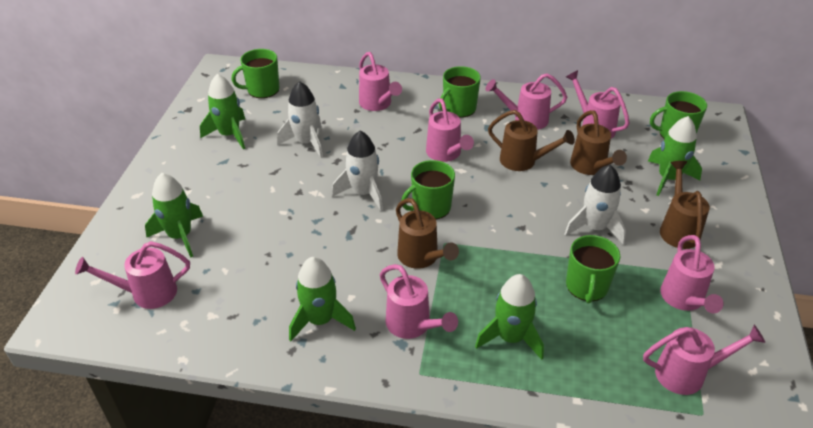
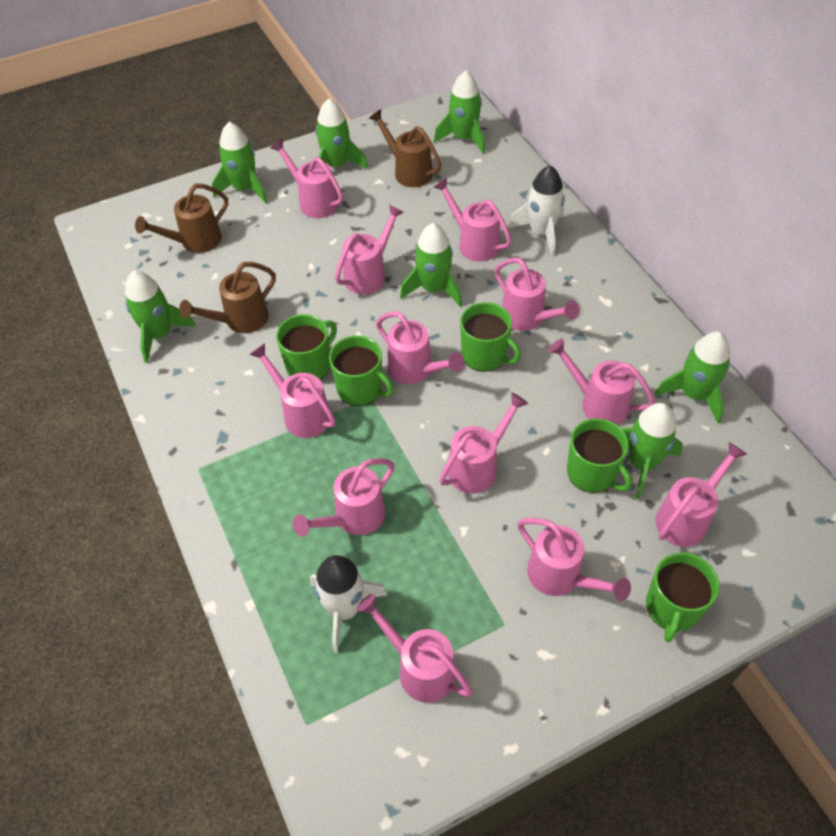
brown watering can: [396,198,459,269] [488,110,575,171] [570,110,627,175] [660,161,710,249] = 4 -> [135,183,228,253] [179,262,276,333] [369,109,441,187] = 3
green rocket: [145,173,203,258] [200,74,245,150] [289,257,356,341] [475,274,544,360] [648,116,702,196] = 5 -> [125,271,196,363] [212,122,268,203] [316,98,368,170] [400,223,462,306] [434,70,485,154] [622,403,683,499] [655,332,730,423] = 7
pink watering can: [75,241,190,309] [359,52,402,111] [380,264,458,339] [426,98,474,162] [485,73,567,130] [566,70,629,139] [643,325,765,395] [660,235,724,313] = 8 -> [249,343,336,438] [270,138,343,218] [292,458,395,536] [335,205,404,294] [357,594,473,703] [376,311,464,384] [434,178,512,262] [439,392,528,493] [495,258,579,331] [517,518,631,601] [548,338,655,425] [655,442,747,547] = 12
white rocket: [277,81,323,158] [332,131,383,211] [565,165,626,245] = 3 -> [310,555,387,653] [508,165,565,256] = 2

